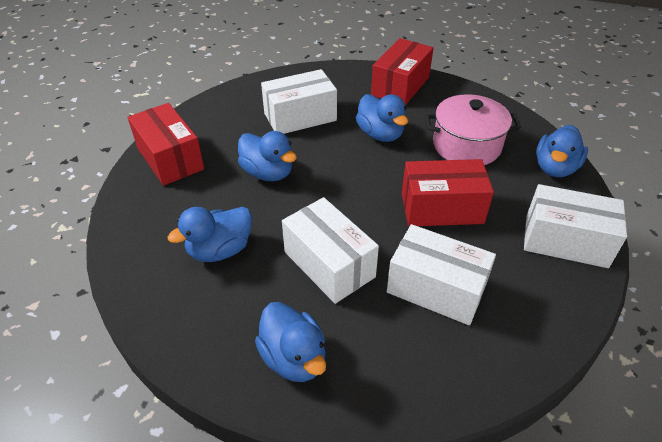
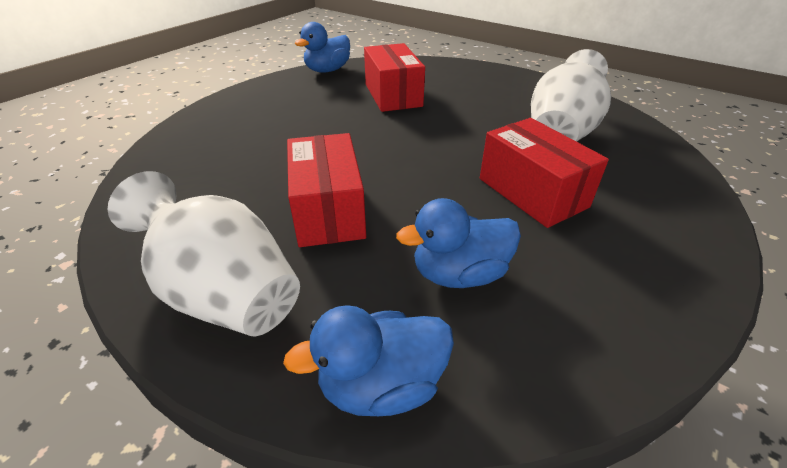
blue duck: [167,207,252,262] [238,131,297,181] [255,302,326,382] [356,94,408,142] [536,125,588,177] = 5 -> [283,305,454,416] [294,22,350,73] [396,198,521,288] = 3
pink pot: [425,94,521,165] = 1 -> none = 0
white box: [261,69,337,134] [282,197,379,304] [387,224,496,325] [524,184,627,268] = 4 -> none = 0
white vase: none = 0 -> [107,171,300,336] [531,49,611,142] = 2

